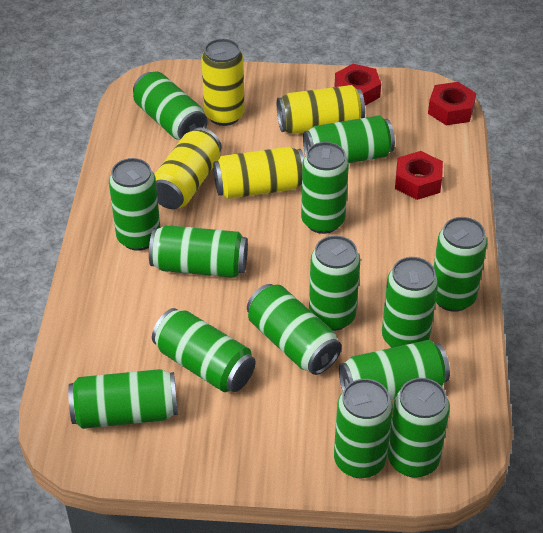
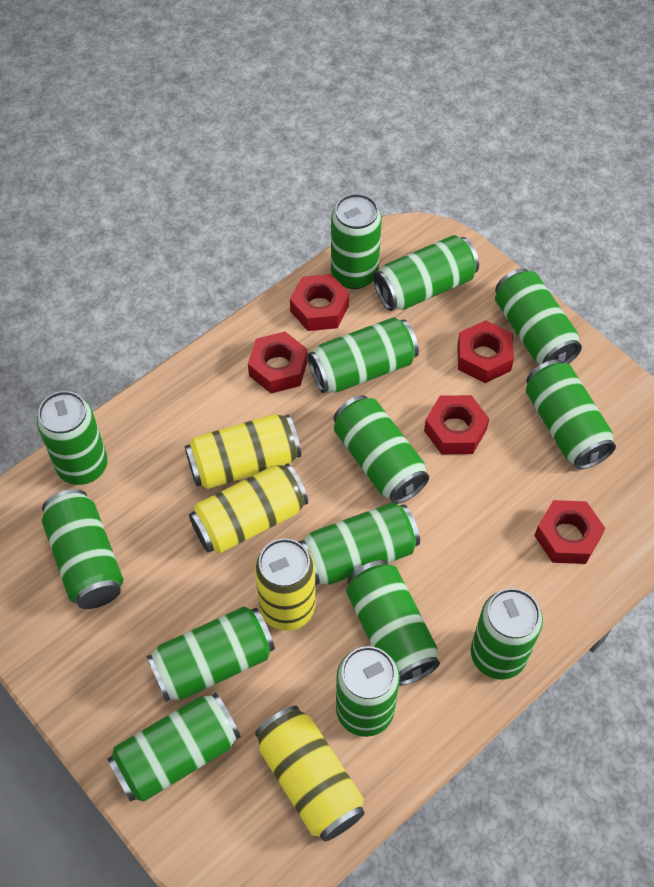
red nut: [334,64,381,106] [395,151,443,200] [428,82,476,125] = 3 -> [248,332,308,393] [290,274,349,331] [424,395,489,454] [457,320,514,383] [534,500,605,564] = 5

